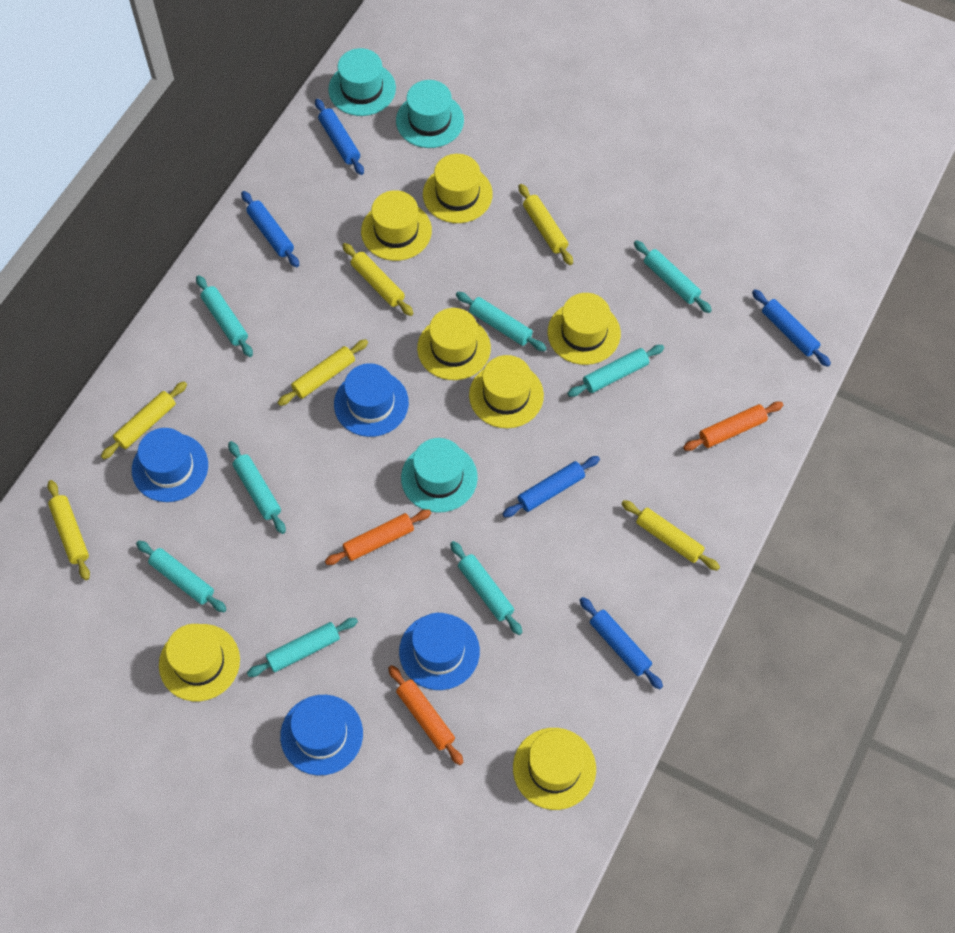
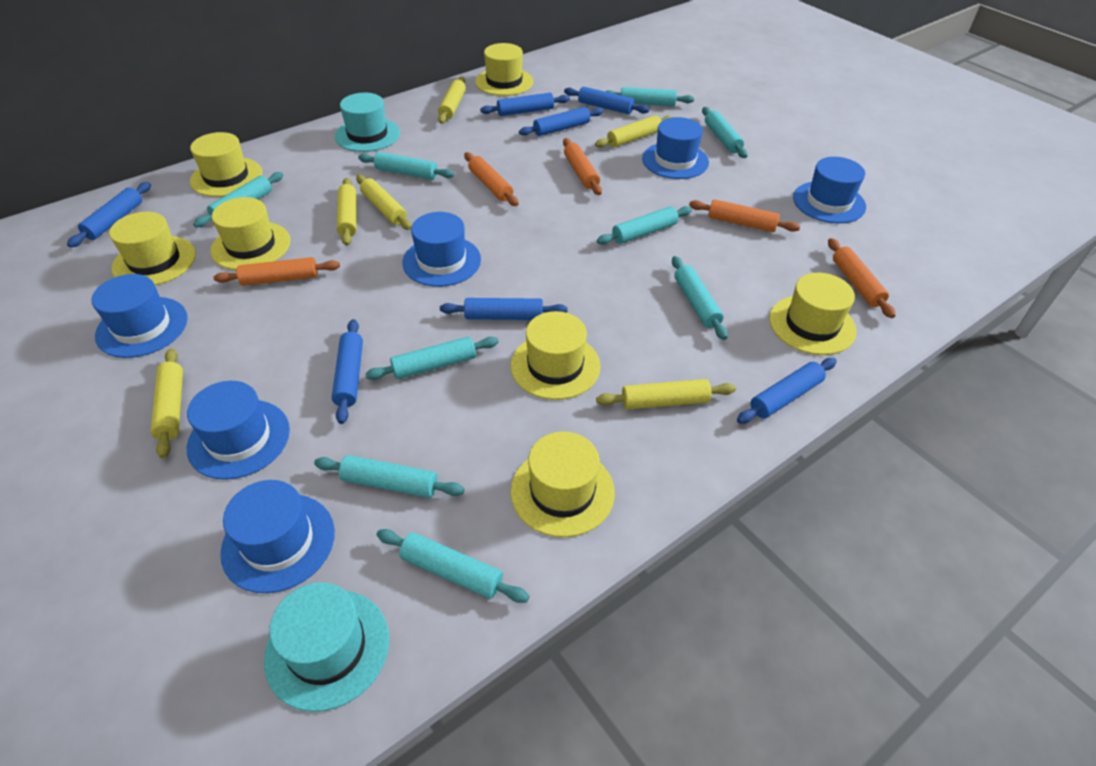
blue hat: [132,428,208,502] [280,695,363,776] [334,363,409,437] [399,613,480,690] = 4 -> [92,274,188,358] [187,381,290,480] [220,480,335,593] [402,212,481,287] [642,117,709,179] [793,157,866,223] = 6
blue rolling pin: [241,191,299,267] [315,99,364,175] [502,456,600,517] [580,597,663,689] [752,289,831,367] = 5 -> [67,182,151,248] [332,319,363,424] [440,298,567,320] [480,93,570,116] [519,107,603,136] [564,87,649,114] [737,358,837,424] = 7
orange rolling pin: [325,510,431,565] [388,665,464,765] [683,402,783,451] = 3 -> [214,257,340,286] [464,152,519,206] [563,138,602,195] [689,199,800,232] [828,238,895,318] = 5
turquoise hat: [328,48,396,116] [396,80,464,148] [401,438,478,513] = 3 -> [264,582,389,712] [335,93,400,152] = 2
turquoise rolling pin: [136,541,227,612] [196,275,253,357] [228,441,286,534] [247,618,358,677] [450,541,522,635] [456,292,547,351] [567,345,664,397] [634,240,712,313] = 8 -> [193,172,283,227] [314,455,464,498] [358,152,454,180] [365,337,499,380] [377,529,529,603] [597,206,692,245] [605,87,694,107] [672,256,728,340] [702,107,747,158] = 9

